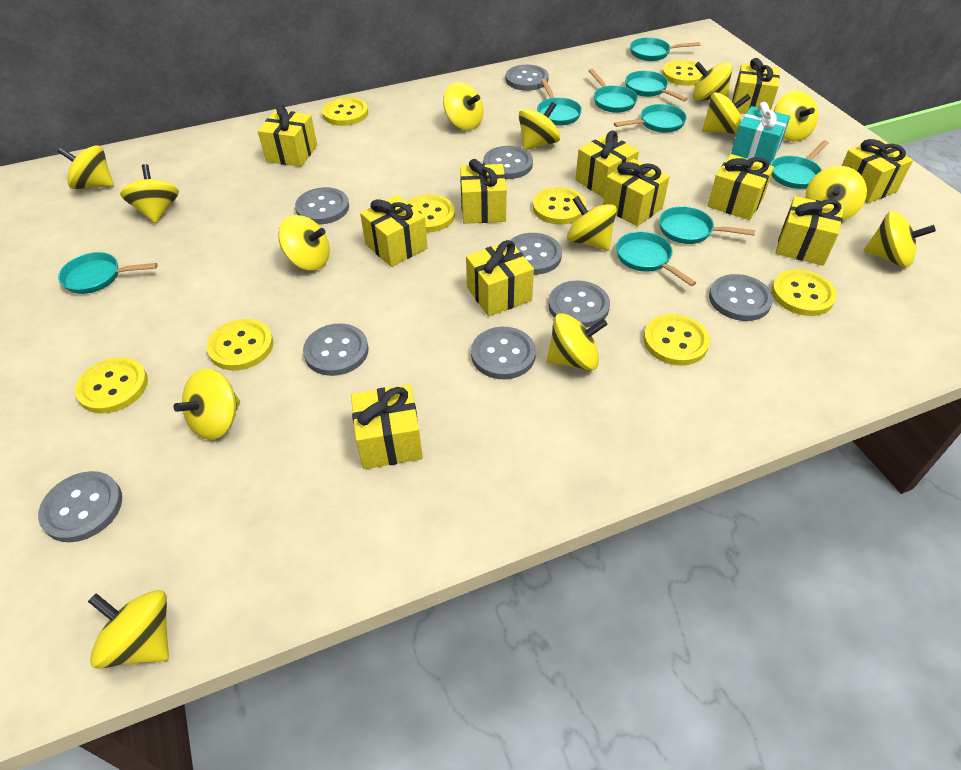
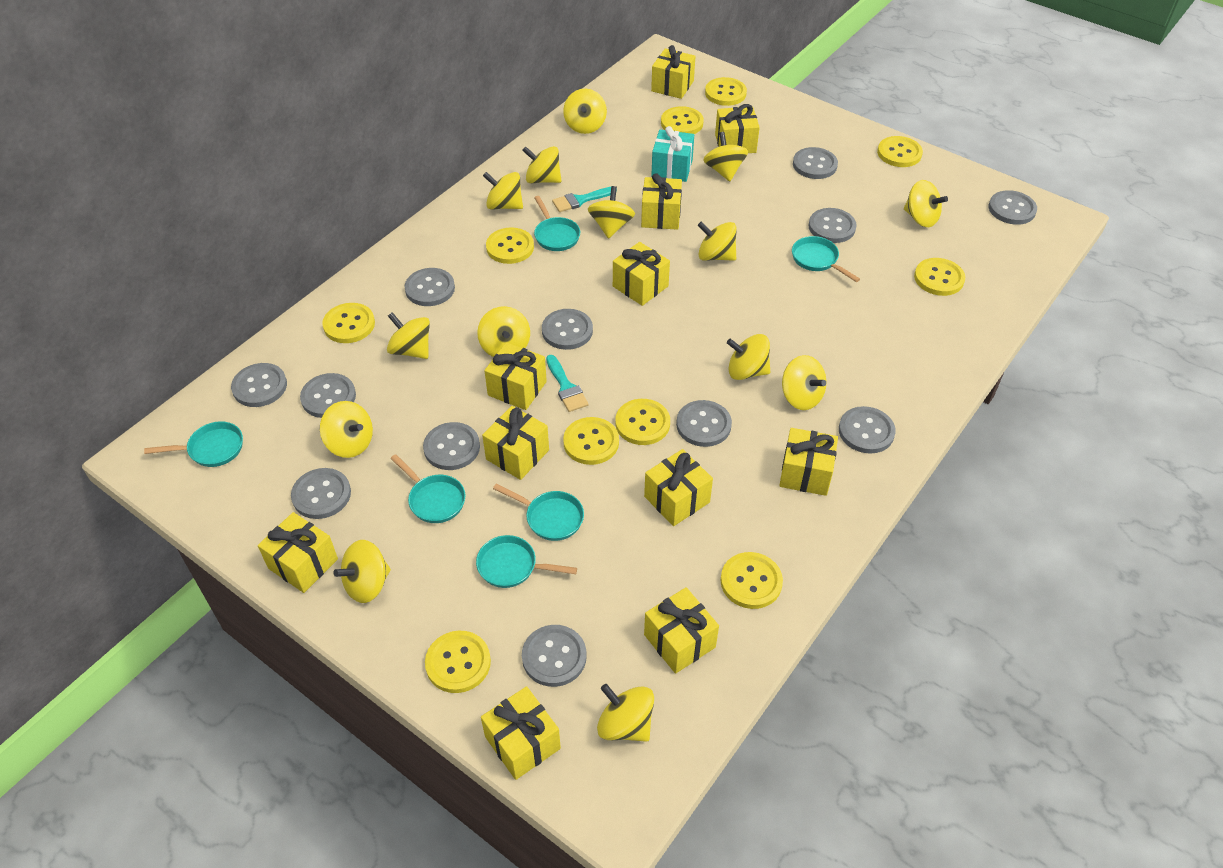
grey button: [38,471,122,542] [295,187,349,224] [303,323,369,376] [471,327,536,379] [483,146,533,179] [506,65,549,91] [510,233,562,275] [548,280,610,328] [709,274,773,321] = 9 -> [231,363,287,407] [291,468,351,519] [300,373,356,418] [405,268,455,306] [423,422,480,470] [522,625,587,687] [542,309,593,350] [676,400,732,447] [793,147,838,179] [809,208,857,243] [839,406,896,453] [989,190,1037,225] = 12
turquoise brush: none = 0 -> [546,355,589,412] [552,187,617,212] = 2
turquoise pan: [58,252,158,294] [537,79,582,126] [588,69,638,113] [614,104,687,133] [616,231,696,286] [625,71,687,101] [630,37,700,61] [659,206,755,244] [771,140,829,189] = 9 -> [144,421,243,467] [390,454,466,523] [476,535,577,588] [493,484,584,541] [534,196,580,251] [792,236,860,282] = 6
yellow button: [75,357,148,413] [207,319,273,371] [322,97,368,126] [407,194,455,233] [533,187,586,225] [644,314,710,366] [662,60,705,86] [771,269,837,316] = 8 -> [322,303,375,343] [425,631,491,693] [486,227,534,264] [563,417,619,465] [615,399,670,445] [661,106,704,134] [705,77,747,106] [721,552,783,609] [877,136,923,167] [914,258,965,296] = 10

